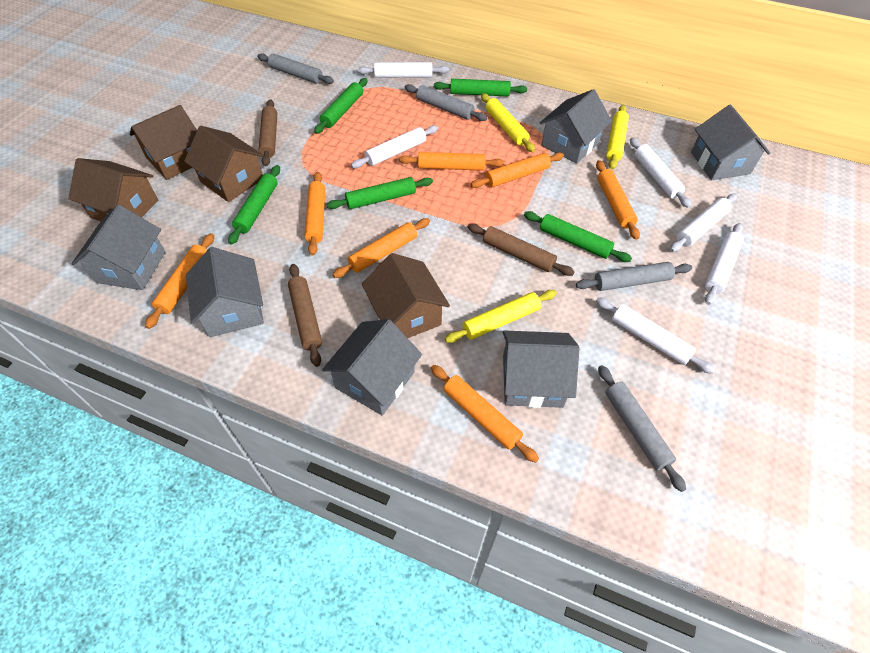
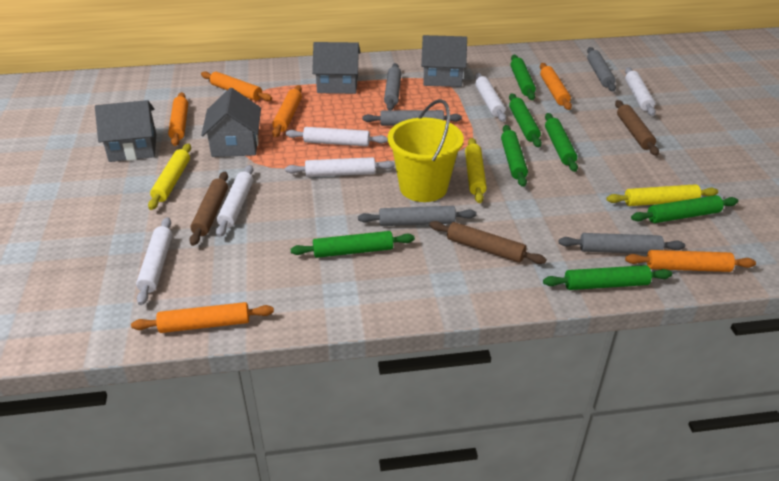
brown house: [68,158,158,221] [130,105,197,180] [184,126,264,202] [362,253,450,338] = 4 -> none = 0
green rolling pin: [228,165,280,244] [314,78,368,134] [327,177,433,209] [434,79,527,96] [524,211,632,262] = 5 -> [291,231,415,258] [501,125,528,187] [509,93,542,147] [510,55,536,100] [543,265,672,290] [545,113,578,172] [631,195,738,223] = 7
grey house: [72,205,165,290] [186,247,264,337] [322,319,422,416] [503,330,580,408] [540,89,612,164] [691,105,770,180] = 6 -> [95,100,156,162] [201,88,261,157] [312,42,360,94] [421,35,467,87] = 4
grey rolling pin: [258,53,334,84] [405,84,487,121] [576,262,692,291] [598,365,686,492] = 4 -> [358,206,477,226] [362,110,462,126] [384,63,401,110] [559,233,685,254] [587,47,616,91] = 5
orange rolling pin: [145,233,214,329] [305,172,325,256] [333,218,430,278] [399,152,504,171] [431,365,539,463] [470,152,564,188] [596,160,640,240] = 7 -> [131,302,274,333] [168,92,188,146] [201,71,272,101] [272,85,302,137] [540,63,572,110] [625,250,756,272] = 6
yellow bucket: none = 0 -> [388,99,464,202] = 1

